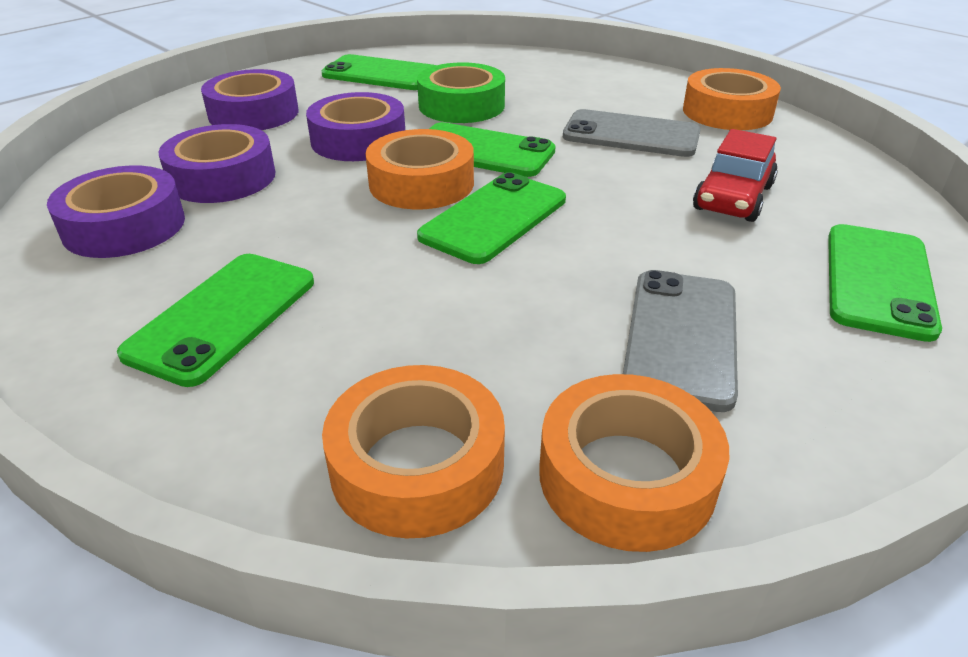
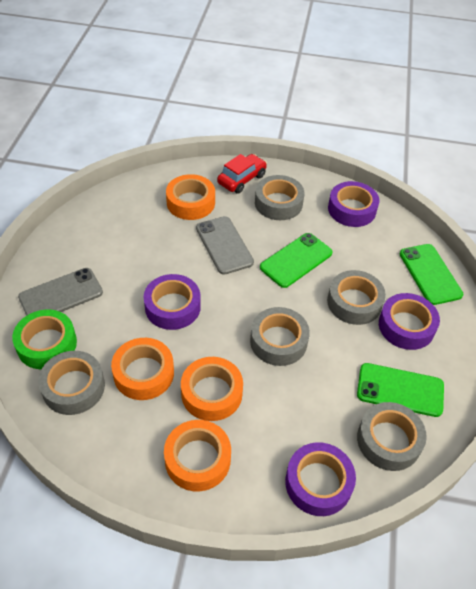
green phone: [117,254,314,387] [321,54,436,90] [417,172,566,264] [429,122,556,177] [828,224,942,342] = 5 -> [260,233,333,288] [357,363,444,417] [400,244,463,305] = 3
grey tape: none = 0 -> [38,351,105,415] [250,307,310,366] [255,175,304,220] [327,270,386,325] [357,402,427,471] = 5

